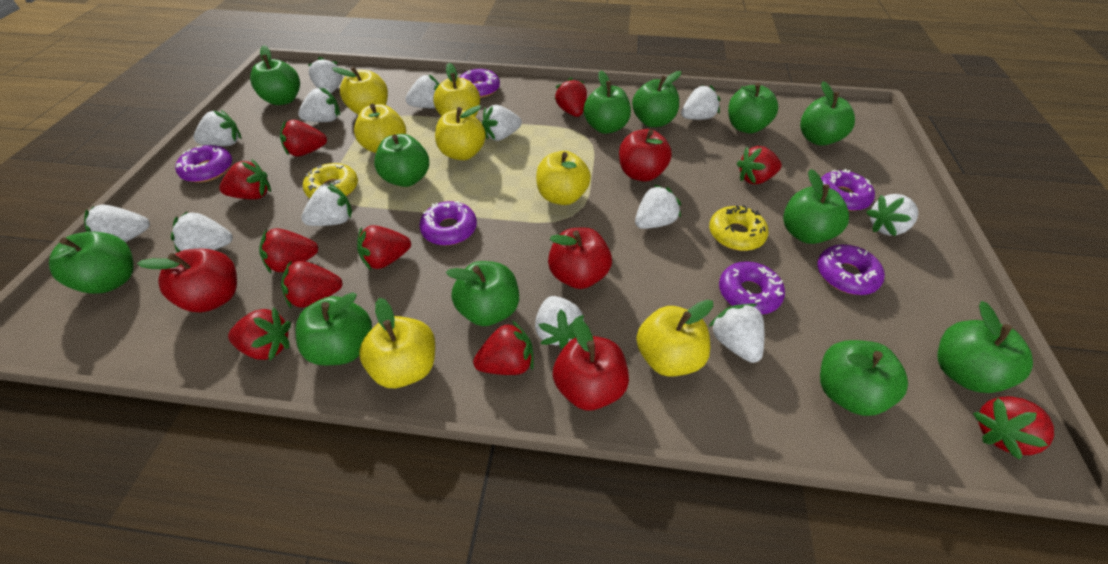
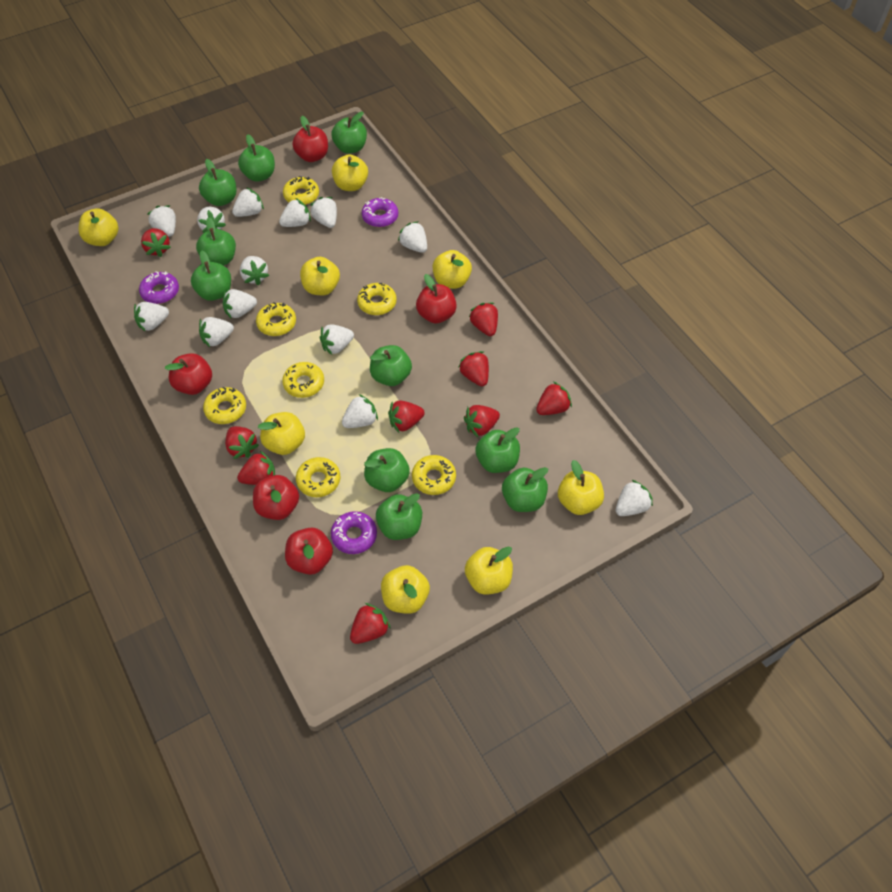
green apple: [49,231,134,294] [250,45,300,105] [296,292,372,366] [374,134,429,187] [446,261,519,326] [583,71,631,134] [632,71,681,127] [728,82,778,133] [783,169,849,244] [800,81,855,146] [820,340,908,416] [938,301,1033,393] = 12 -> [191,251,231,301] [196,217,236,266] [199,159,236,206] [238,134,275,182] [332,112,367,154] [364,448,410,492] [370,345,412,386] [376,493,422,540] [475,427,520,473] [502,467,548,512] = 10
purple donut: [175,145,232,183] [420,201,477,246] [459,69,500,98] [719,261,785,314] [818,245,885,295] [821,169,875,211] = 6 -> [139,271,179,304] [331,511,377,554] [362,197,398,227] = 3
red apple: [137,249,237,312] [548,228,612,289] [553,317,629,410] [619,129,672,182] = 4 -> [165,353,212,395] [253,475,299,520] [285,527,333,575] [292,116,328,162] [416,274,457,324] = 5
red strawberry: [219,159,271,199] [228,308,291,361] [259,228,318,273] [280,120,327,157] [281,261,343,308] [357,225,411,270] [473,321,534,375] [555,78,587,117] [737,146,782,184] [973,396,1054,460] = 10 -> [141,228,171,257] [225,426,259,459] [237,451,275,485] [350,603,391,644] [388,400,425,432] [458,351,489,386] [464,405,500,437] [469,303,498,336] [536,382,572,415] = 9
yellow apple: [332,67,388,115] [354,104,406,153] [359,298,435,388] [433,63,480,117] [435,105,486,160] [536,151,591,205] [636,300,713,377] = 7 -> [79,208,118,246] [258,412,305,455] [300,257,340,295] [332,154,368,191] [381,565,430,614] [432,250,472,289] [465,546,513,595] [558,460,604,515] = 8
yellow donut: [303,163,358,198] [709,205,769,251] = 2 -> [203,387,246,424] [256,302,296,336] [282,362,324,398] [283,176,319,205] [296,457,340,497] [357,283,397,315] [412,455,456,495] = 7

